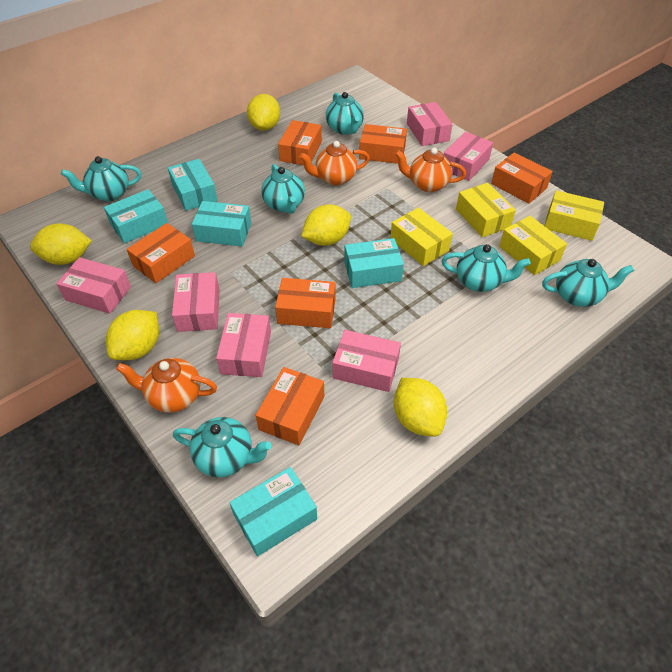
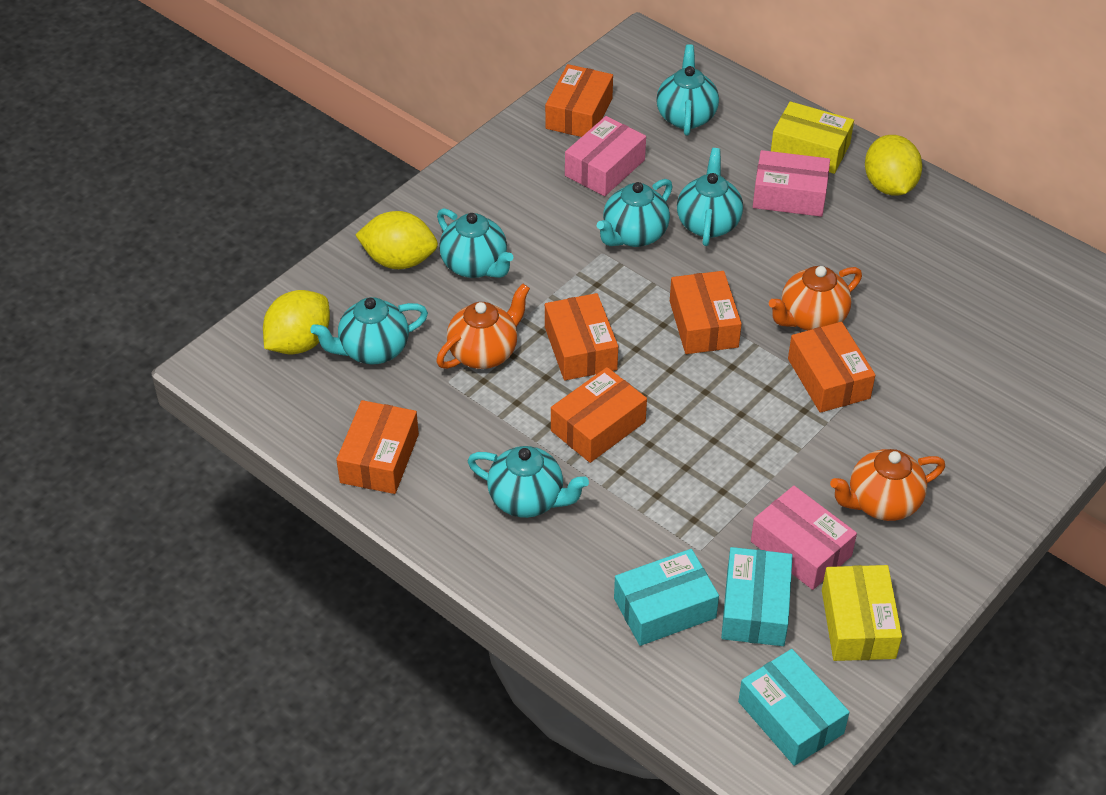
pink box: [56,257,131,314] [172,272,220,332] [216,313,271,377] [332,330,401,392] [407,102,453,146] [444,132,493,181] = 6 -> [565,116,646,196] [751,486,857,590] [753,150,830,217] = 3
turquoise box: [104,189,168,243] [168,159,218,211] [192,201,251,247] [229,467,317,557] [344,238,404,288] = 5 -> [614,549,719,646] [721,547,793,646] [738,649,849,766] = 3
yellow box: [390,208,453,266] [456,183,516,237] [499,216,567,275] [544,190,604,241] = 4 -> [771,101,854,174] [822,565,902,661] = 2
yellow lemon: [30,224,92,265] [106,310,159,360] [247,94,280,131] [301,204,351,246] [394,378,447,437] = 5 -> [263,290,330,354] [355,211,438,269] [865,135,922,196] = 3

